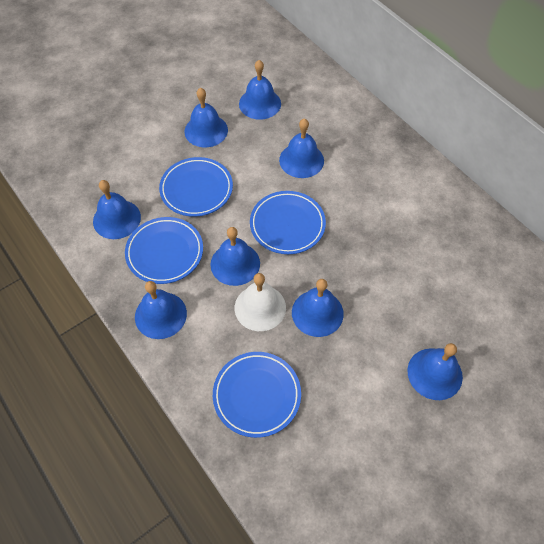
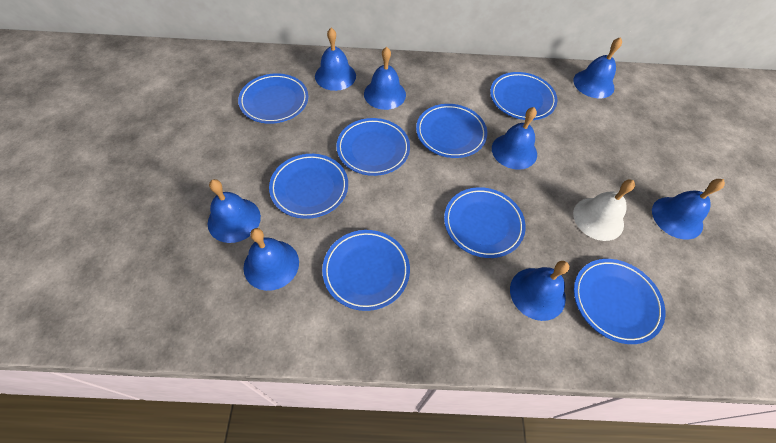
blue plate: [125,217,203,284] [159,157,233,217] [213,352,301,438] [250,191,326,254] = 4 -> [238,73,308,124] [269,154,348,219] [322,230,410,311] [337,118,410,176] [416,104,487,158] [444,187,526,258] [490,72,557,120] [574,259,665,344] = 8

